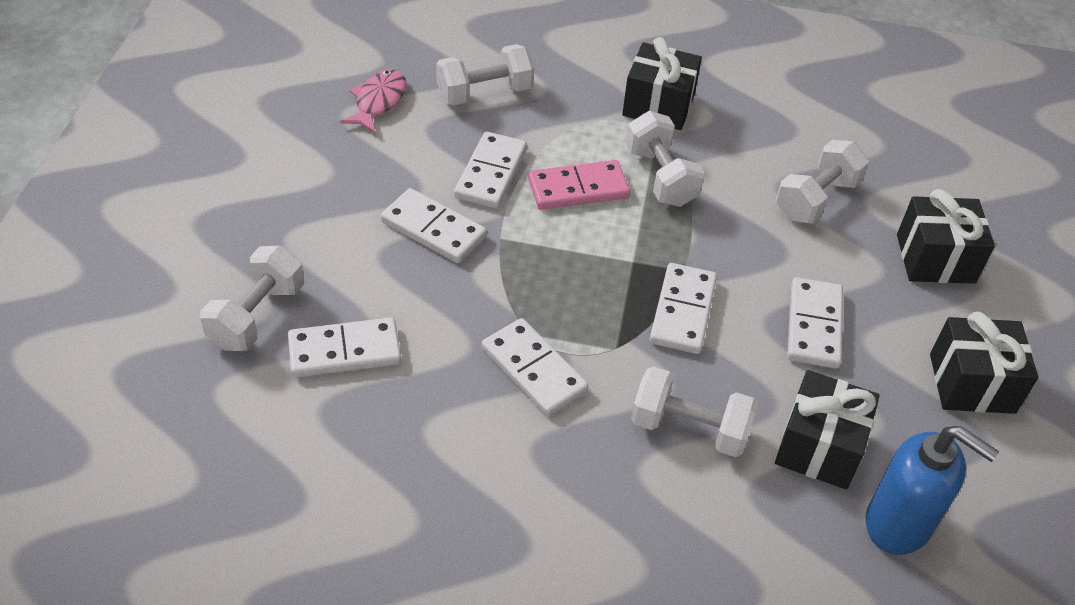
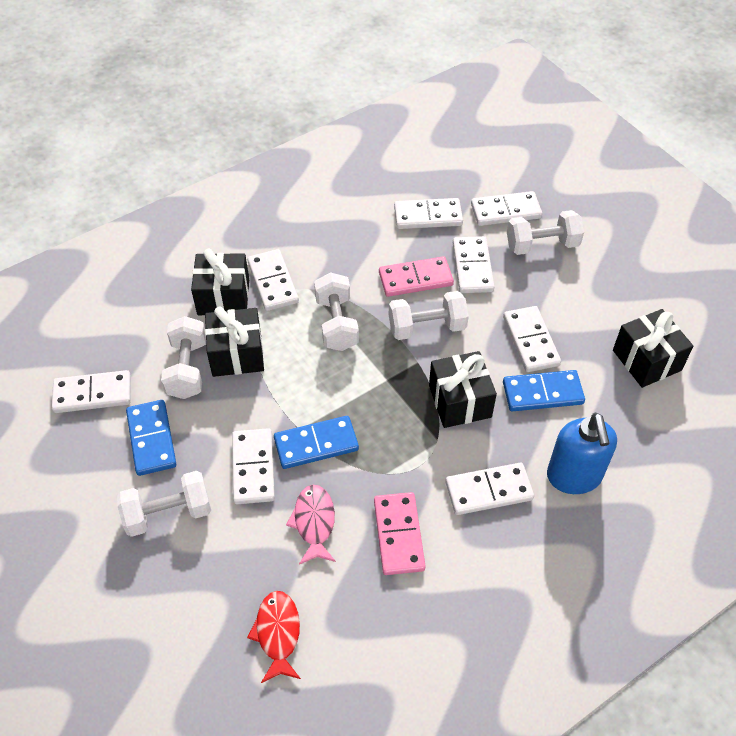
blue domino: none = 0 -> [126,400,176,476] [274,416,359,469] [503,370,585,411] = 3
pink domino: [528,160,630,210] = 1 -> [374,492,426,575] [379,256,454,297] = 2
red fish: none = 0 -> [247,591,301,683] = 1
white domino: [288,317,401,378] [381,188,487,263] [454,131,527,209] [482,318,589,416] [650,263,717,354] [787,277,843,369] = 6 -> [52,370,131,413] [232,428,275,504] [247,249,299,311] [394,198,463,229] [445,463,534,515] [453,236,494,293] [471,191,542,226] [503,306,561,372] = 8

